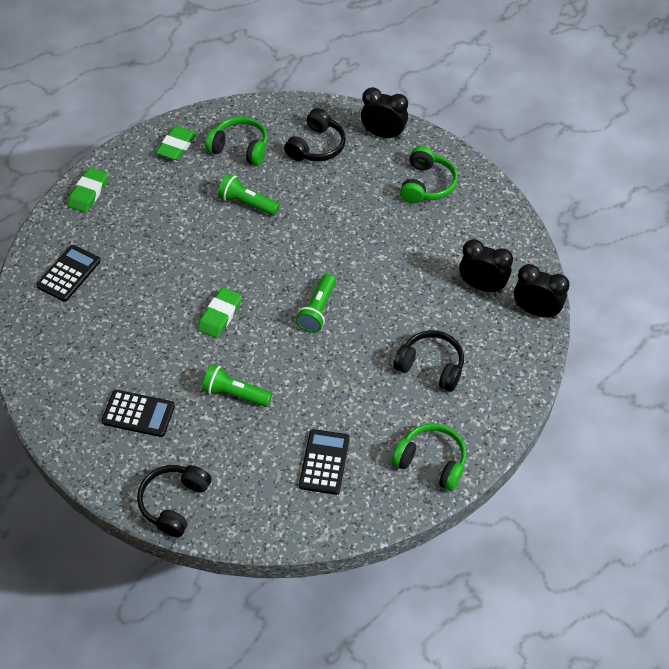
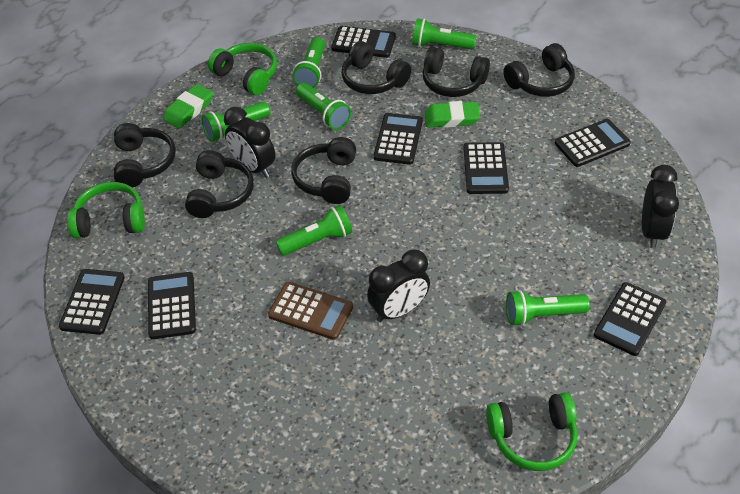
black calculator: [36,245,101,302] [101,390,175,437] [299,429,350,495] = 3 -> [59,269,125,335] [148,272,196,339] [331,26,396,58] [374,113,423,165] [464,142,509,194] [555,119,631,167] [594,282,666,356] = 7
black headphones: [137,465,211,538] [284,108,346,162] [393,330,464,392] = 3 -> [114,123,176,188] [185,150,254,218] [291,137,356,204] [342,41,411,94] [423,47,490,97] [503,43,575,97] = 6
brown calculator: none = 0 -> [268,282,353,340] = 1
green eraser: [68,167,108,213] [156,126,197,160] [198,287,242,338] = 3 -> [163,84,213,129] [424,101,480,128] = 2
green flashlight: [202,364,272,407] [218,174,280,216] [296,274,336,333] = 3 -> [201,101,270,142] [276,205,353,256] [292,37,325,88] [296,83,351,130] [412,18,476,50] [506,290,590,326] = 6

